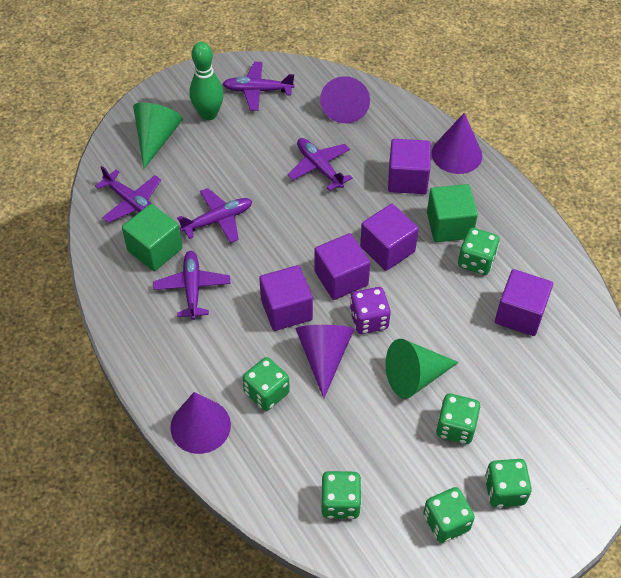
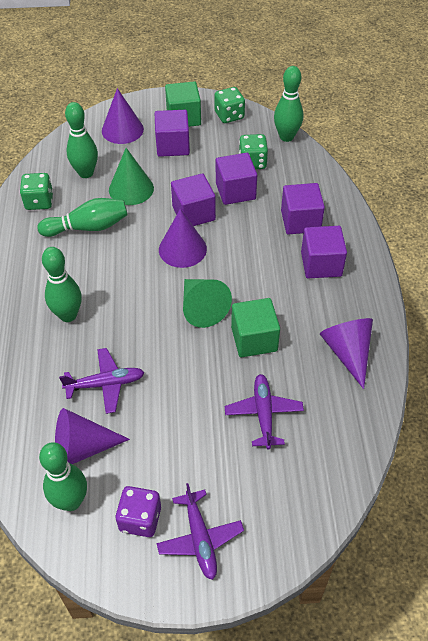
green bowling pin: [190,42,224,120] = 1 -> [37,198,128,237] [39,442,87,511] [42,247,82,322] [65,102,98,178] [274,66,303,142] = 5
green dice: [243,357,290,411] [321,471,362,519] [423,487,475,543] [436,394,481,444] [458,228,499,275] [485,459,532,508] = 6 -> [20,173,53,210] [214,87,245,123] [239,134,268,169] = 3
purple plane: [95,166,161,223] [153,251,230,320] [177,188,252,243] [223,62,295,111] [287,138,353,191] = 5 -> [59,348,144,414] [156,483,244,580] [225,374,304,449] = 3

